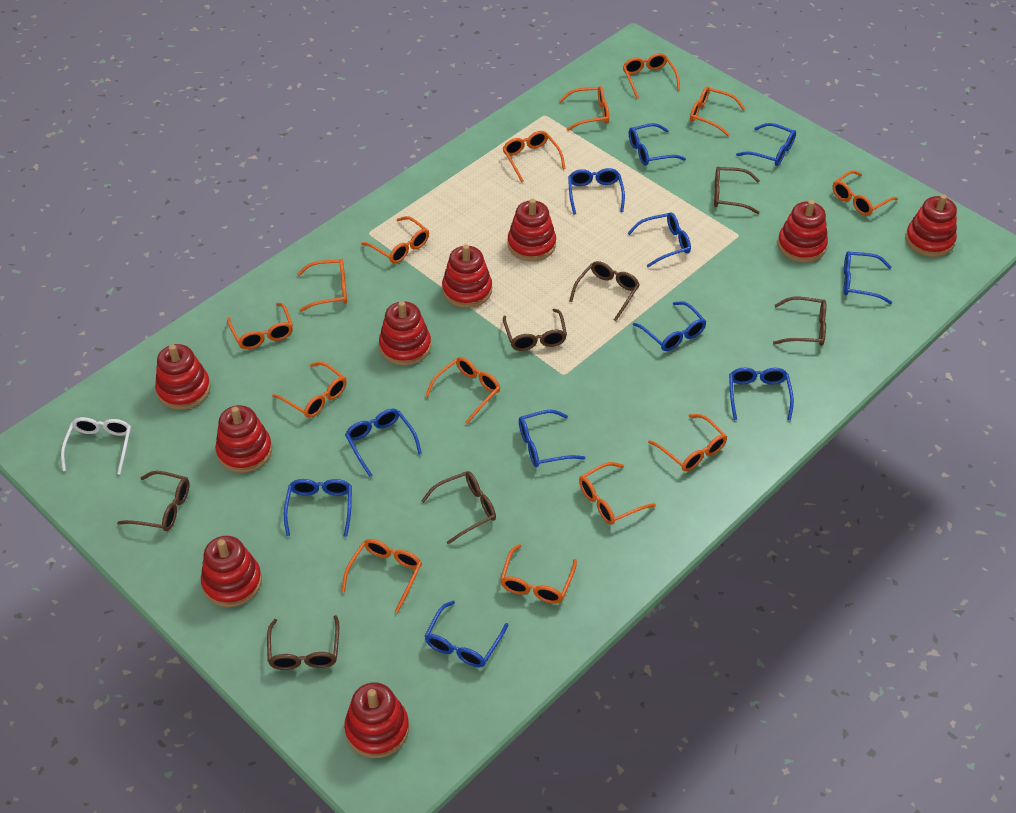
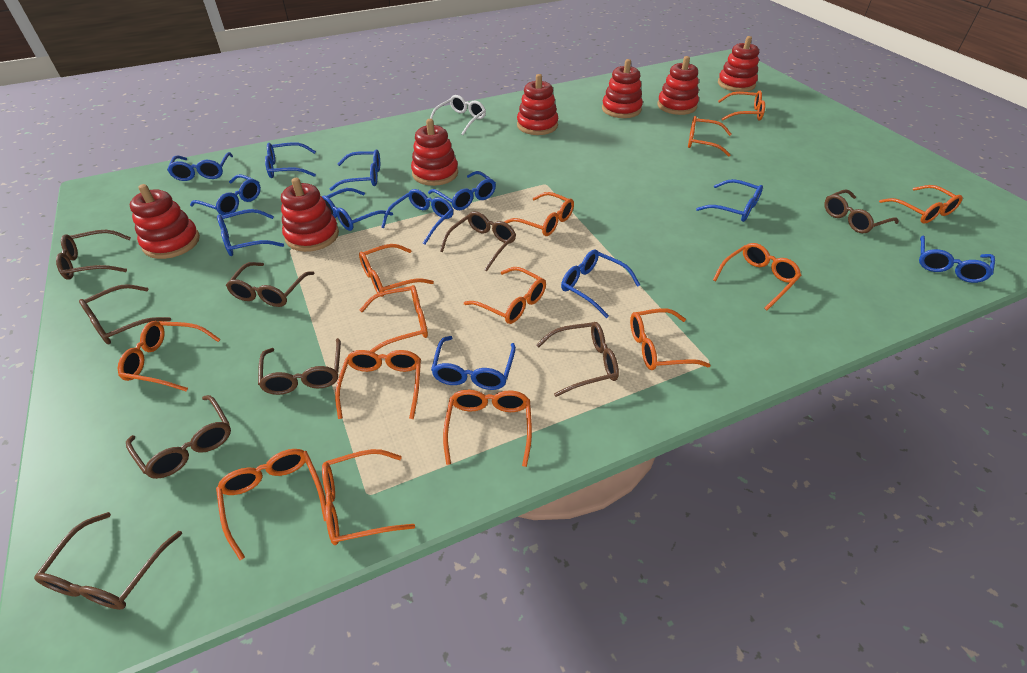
blue glasses: [284,479,352,537] [345,409,422,477] [425,601,509,667] [519,410,586,467] [568,168,625,215] [627,212,691,267] [629,123,686,166] [633,301,707,351] [729,368,794,420] [736,123,796,166] [844,251,892,304] = 11 -> [167,152,233,181] [190,174,261,215] [217,209,284,256] [265,142,316,178] [322,188,393,231] [330,149,380,191] [381,189,453,245] [428,171,496,210] [431,336,516,390] [561,249,640,318] [696,179,763,222] [919,235,995,283] = 12
brown glasses: [117,471,189,531] [267,615,339,670] [421,471,496,545] [503,309,567,351] [569,261,640,321] [714,166,760,214] [773,297,826,346] = 7 -> [34,512,182,610] [56,230,131,280] [79,284,171,344] [126,395,231,479] [226,262,315,307] [258,338,341,395] [440,211,516,272] [536,322,619,397] [824,189,899,233] = 9
red stacking toy: [155,344,211,410] [201,536,262,607] [215,405,272,473] [344,682,409,758] [379,301,431,366] [442,244,492,308] [508,199,556,261] [778,200,828,263] [905,194,957,257] = 9 -> [130,184,200,259] [281,178,339,252] [411,119,458,186] [517,74,558,135] [602,59,643,118] [657,56,699,115] [718,36,759,92] = 7

